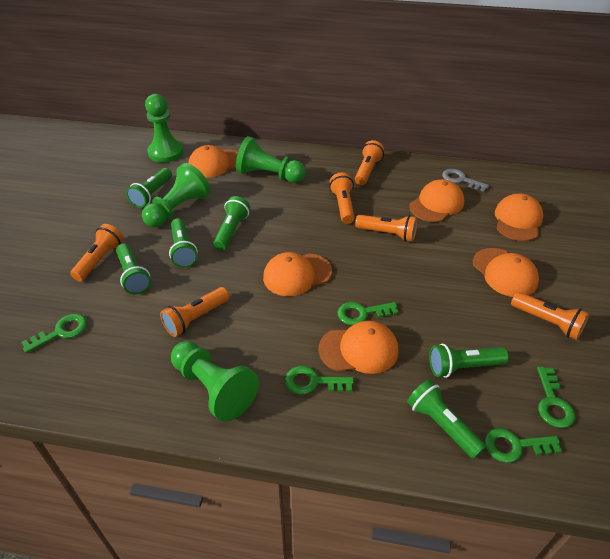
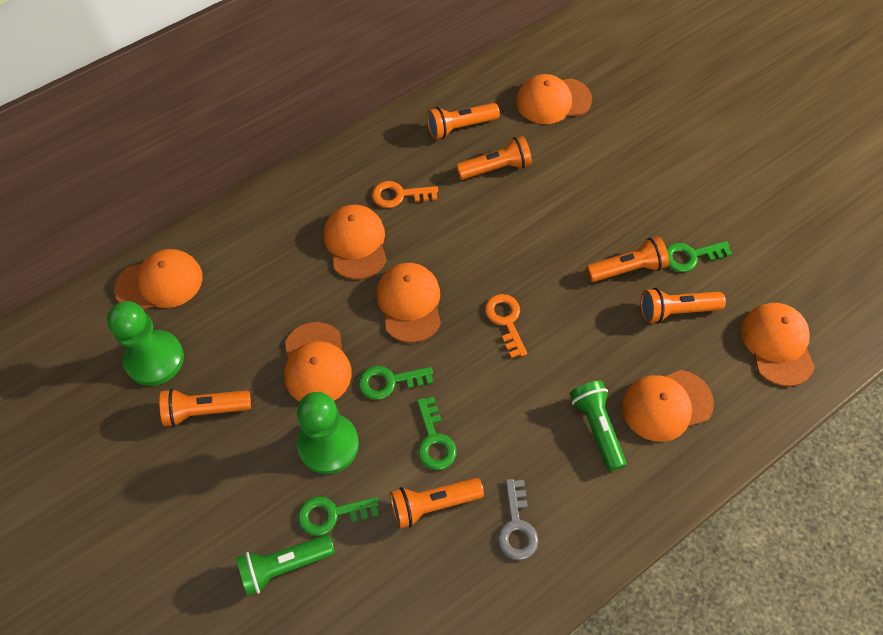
green flashlight: [116,243,151,294] [126,168,172,208] [169,218,198,268] [213,196,250,251] [407,379,486,459] [429,343,509,378] = 6 -> [236,534,335,596] [570,381,627,471] = 2
green key: [21,314,87,353] [285,366,354,394] [337,302,399,325] [484,428,562,463] [537,367,575,428] = 5 -> [298,496,379,536] [359,366,433,400] [417,397,457,470] [667,241,732,272] = 4
green pawn: [142,163,211,227] [145,94,184,163] [171,341,259,422] [236,136,306,183] = 4 -> [107,301,184,386] [297,392,359,474] = 2
orange cap: [188,145,238,178] [263,252,332,296] [318,321,399,374] [409,179,464,222] [473,248,539,297] [495,194,543,241] = 6 -> [114,249,203,310] [284,322,352,402] [324,205,387,280] [377,263,441,343] [516,74,592,124] [622,370,714,442] [741,303,815,386] = 7
orange key: none = 0 -> [372,181,438,208] [485,294,527,358] = 2

